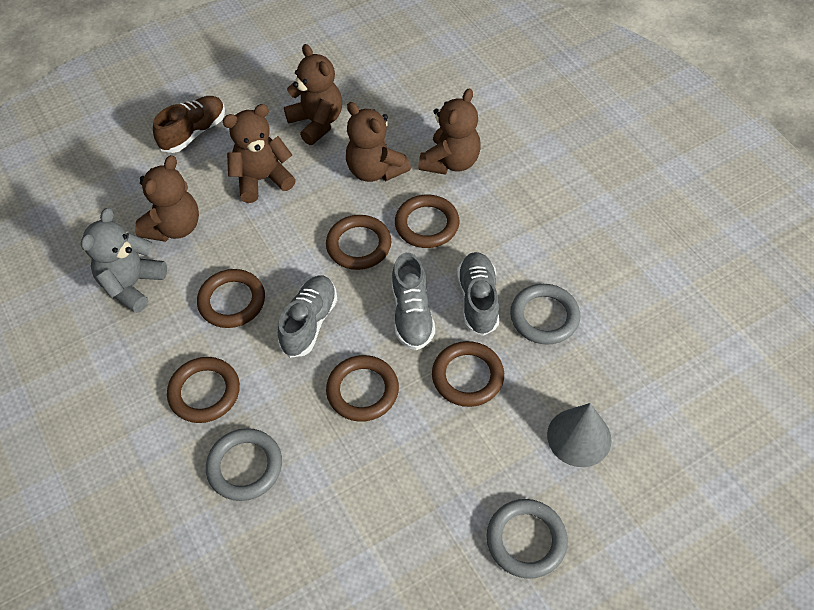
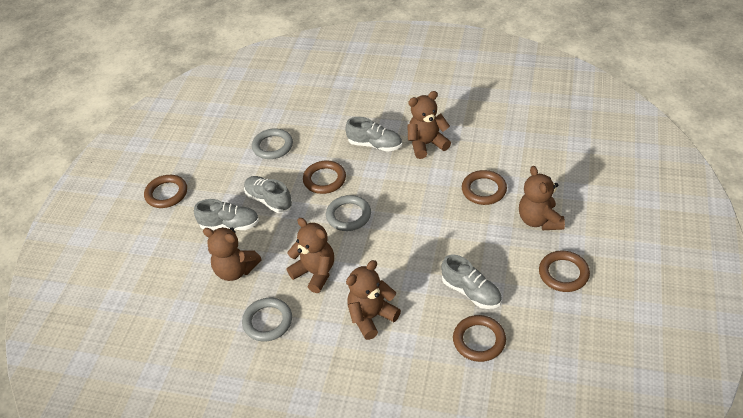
brown ring: [167,357,240,423] [197,269,265,328] [326,215,391,270] [326,355,399,422] [395,195,459,248] [432,341,504,407] = 6 -> [144,175,187,208] [303,161,346,194] [453,315,506,362] [462,170,507,205] [539,251,590,292] = 5
brown shoe: [153,96,225,153] = 1 -> none = 0
grey cone: [547,403,612,467] = 1 -> none = 0
grey shoe: [278,275,337,358] [392,253,435,350] [457,252,499,336] = 3 -> [194,199,259,230] [244,176,292,213] [345,117,402,152] [441,255,502,309] = 4
grey teddy bear: [81,208,167,313] = 1 -> none = 0

